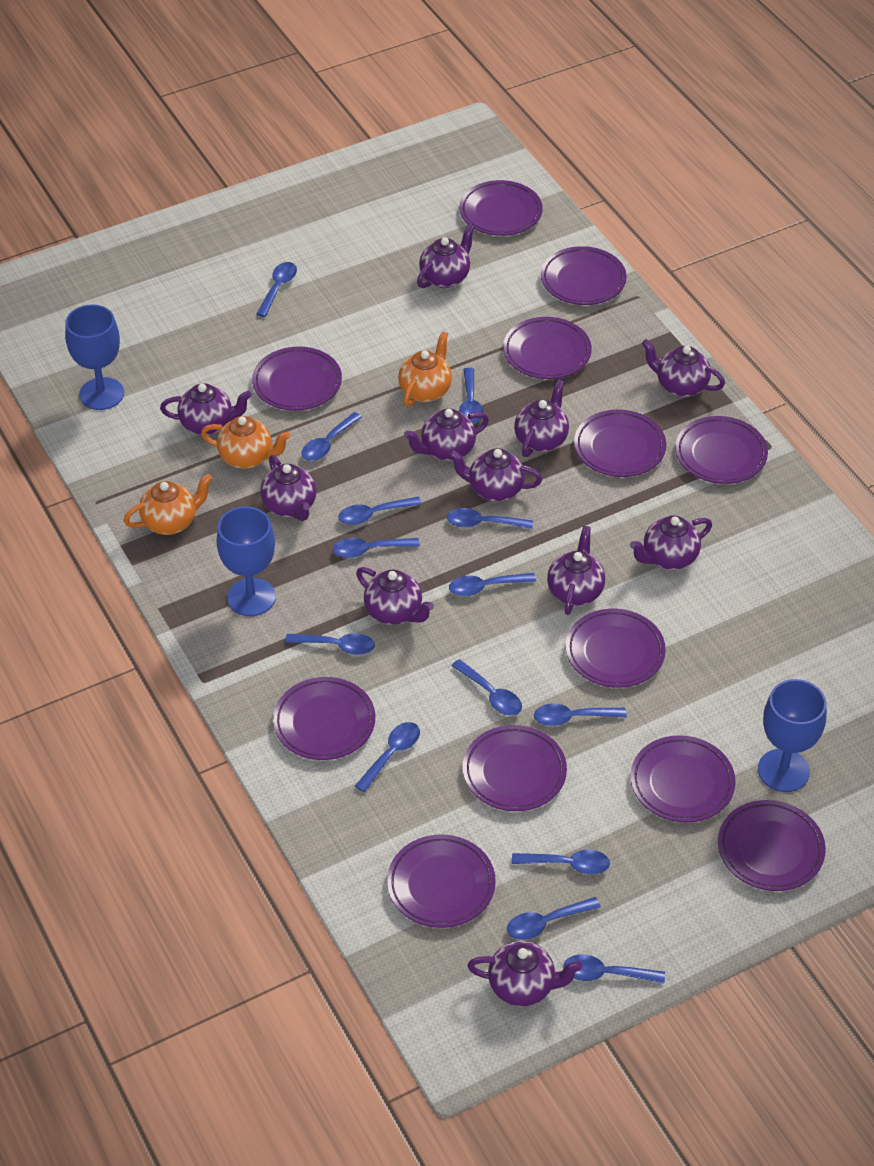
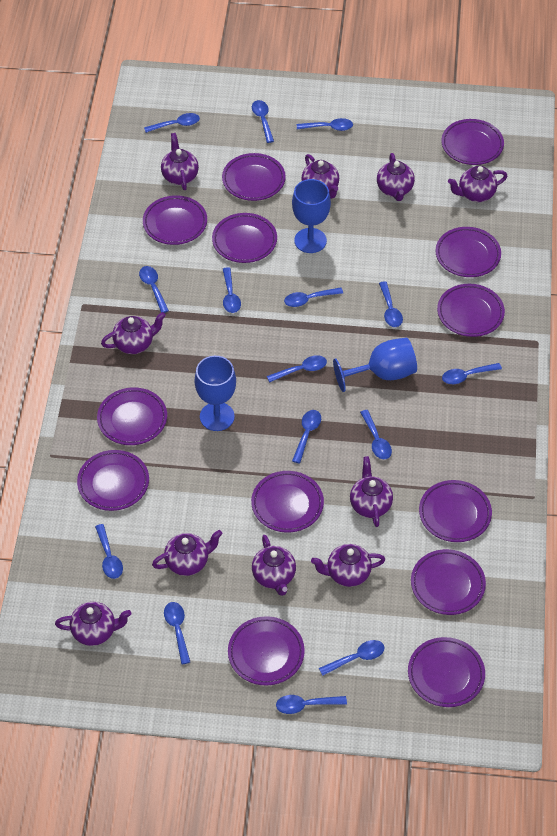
blue spoon: [257,262,297,317] [285,633,375,655] [302,412,362,461] [333,538,420,558] [338,496,422,525] [355,722,420,792] [447,508,533,529] [449,573,536,596] [451,659,522,716] [459,368,484,424] [507,897,601,940] [512,850,610,874] [534,704,627,726] [563,954,665,983] = 14 -> [95,524,123,579] [139,266,169,313] [144,113,200,133] [164,602,190,664] [223,267,241,313] [252,100,274,143] [267,355,327,382] [276,695,347,714] [284,287,343,307] [292,410,321,463] [297,118,353,131] [319,640,385,676] [360,410,392,459] [379,281,403,327] [442,363,502,384] = 15
orange teapot: [124,474,212,535] [201,416,290,469] [398,331,452,407] = 3 -> none = 0
purple plate: [252,346,342,411] [273,677,375,760] [387,834,496,928] [459,180,543,236] [463,725,567,811] [503,317,592,379] [541,246,627,305] [566,609,666,688] [574,410,666,477] [631,735,735,822] [675,416,768,484] [718,800,826,891] = 12 -> [77,450,149,511] [97,387,167,445] [143,195,207,245] [212,213,277,263] [222,153,286,201] [228,616,305,686] [251,471,324,533] [408,637,485,707] [411,549,486,615] [419,480,492,542] [435,227,501,277] [437,284,505,337] [441,119,504,165] = 13
purple teapot: [160,383,252,435] [260,455,317,521] [356,567,434,625] [404,409,489,461] [417,224,475,288] [449,448,542,502] [467,941,582,1006] [514,379,569,457] [547,526,605,615] [630,516,712,570] [642,339,725,397] = 11 -> [55,602,131,646] [101,312,166,354] [152,530,222,576] [161,133,199,190] [252,535,296,596] [301,154,339,199] [311,544,385,587] [350,456,393,527] [377,153,415,201] [448,166,507,202] = 10

